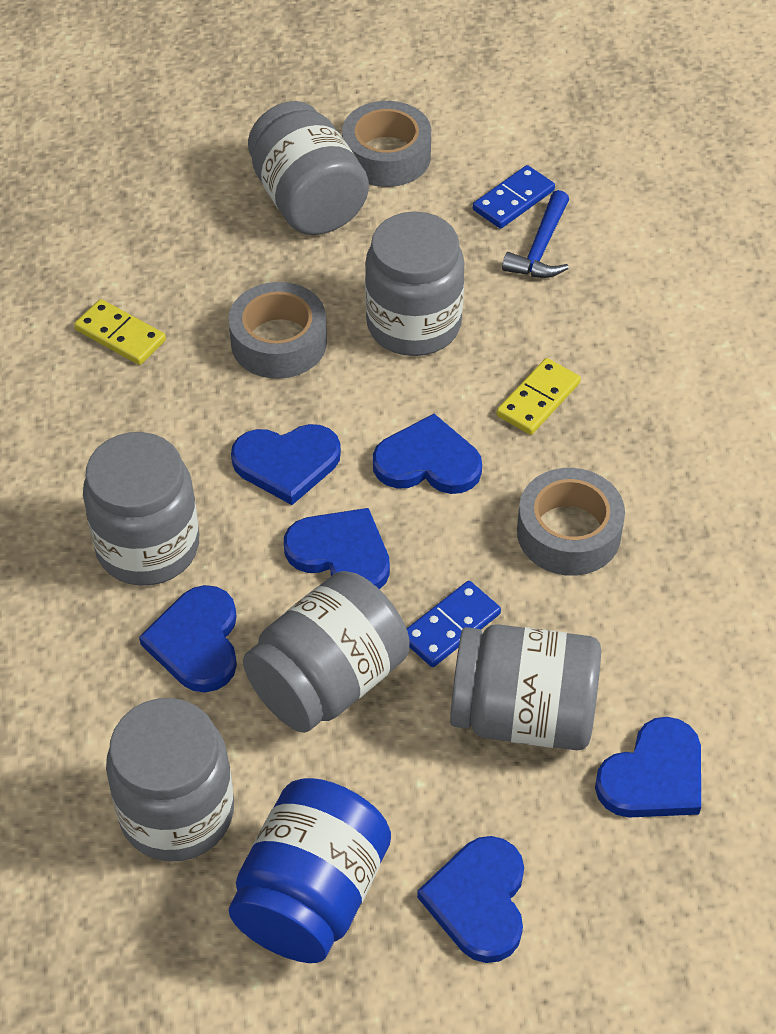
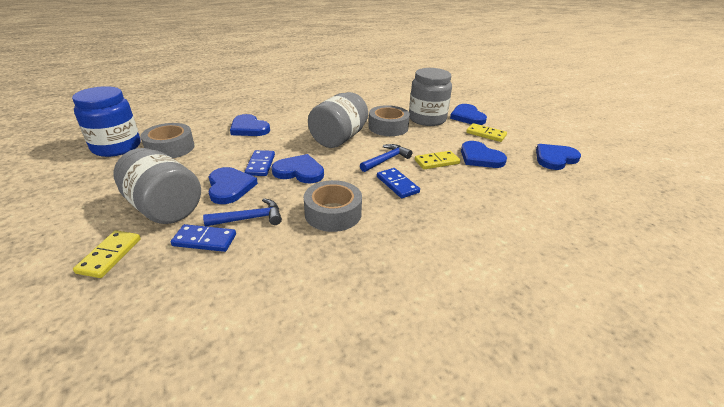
blue domino: [406,581,501,667] [473,165,555,229] = 2 -> [171,224,236,252] [245,150,275,176] [377,168,420,198] = 3
blue hammer: [502,190,569,278] = 1 -> [203,198,282,226] [360,144,412,172] = 2
grey jar: [83,432,199,586] [106,698,234,862] [243,571,409,733] [248,101,369,235] [365,211,464,356] [450,624,601,750] = 6 -> [113,148,201,224] [308,92,368,148] [409,68,452,126] = 3
yellow domino: [74,299,166,365] [496,358,581,435] = 2 -> [73,230,141,278] [415,151,460,170] [466,123,507,142] = 3

